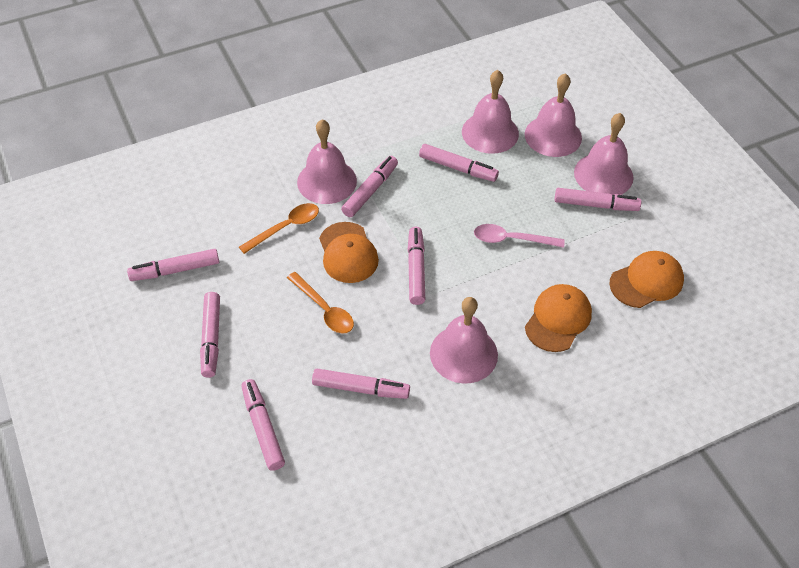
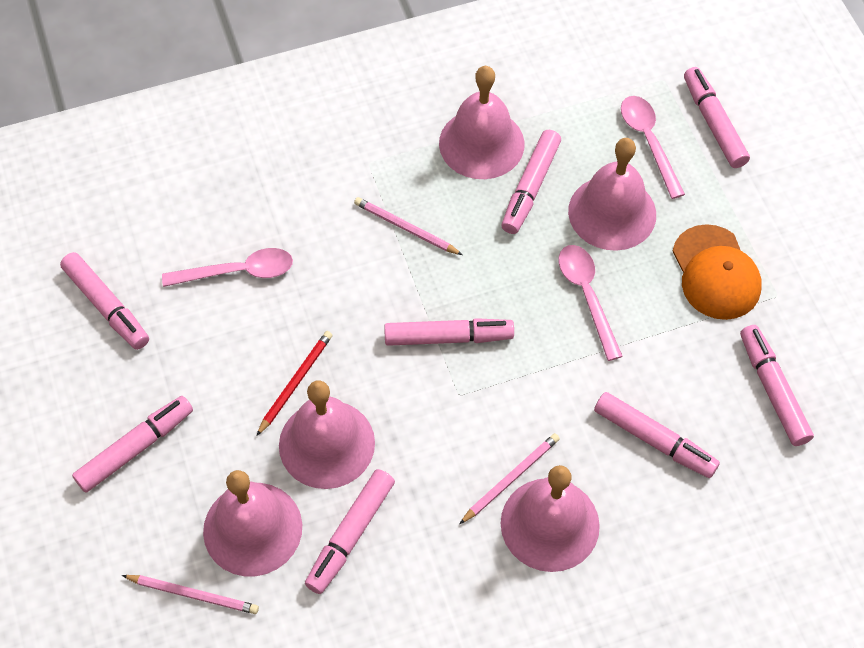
orange cap: [319,222,379,283] [525,284,592,352] [609,251,684,308] = 3 -> [673,224,762,320] = 1
orange spoon: [239,203,319,254] [287,272,354,333] = 2 -> none = 0
pink pencil: none = 0 -> [122,575,259,614] [354,197,462,255] [460,433,560,524] = 3
pink spoon: [474,224,565,248] = 1 -> [162,248,293,287] [559,245,623,361] [621,96,685,199] = 3
red pencil: none = 0 -> [256,331,332,436] = 1

